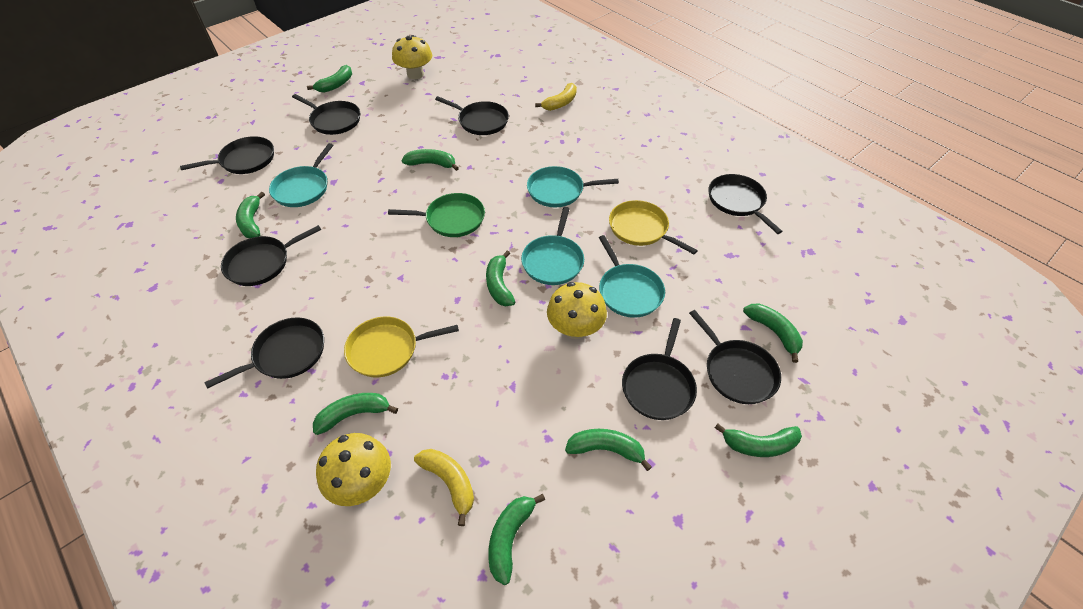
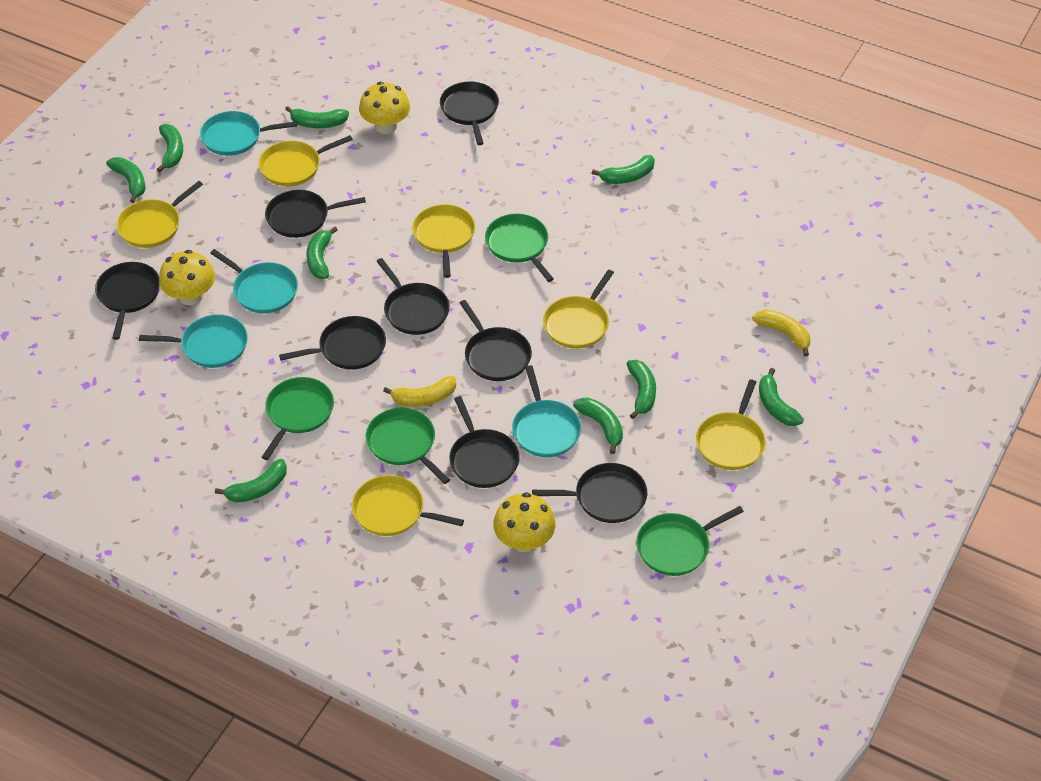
green pan: [388,193,485,237] = 1 -> [262,377,334,460] [366,407,450,484] [485,214,554,282] [636,506,744,576] = 4
yellow pan: [344,317,459,377] [609,200,698,254] = 2 -> [116,181,203,248] [258,135,353,186] [352,475,464,536] [412,204,475,278] [543,270,614,349] [696,379,766,470] = 6

